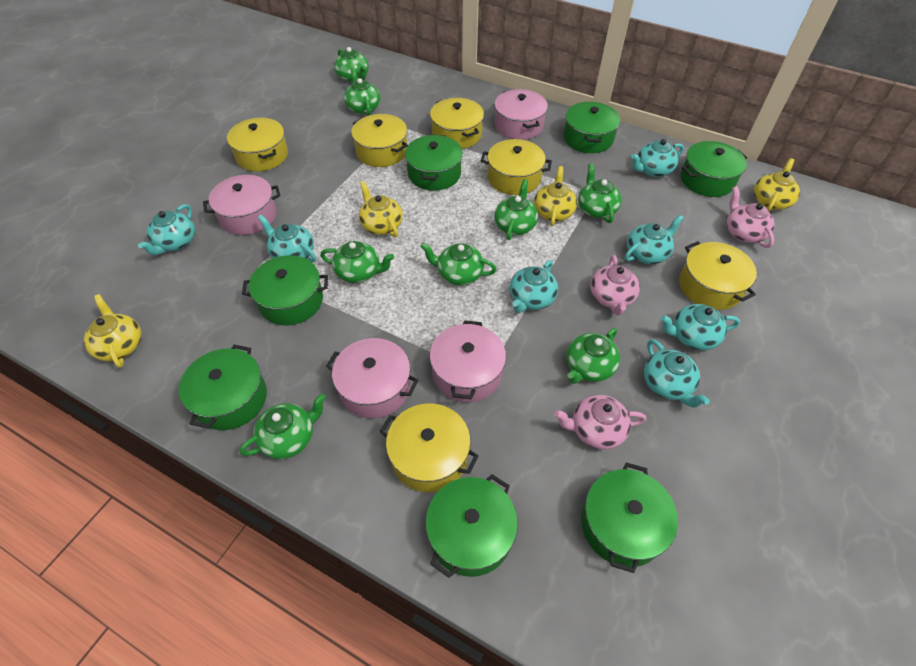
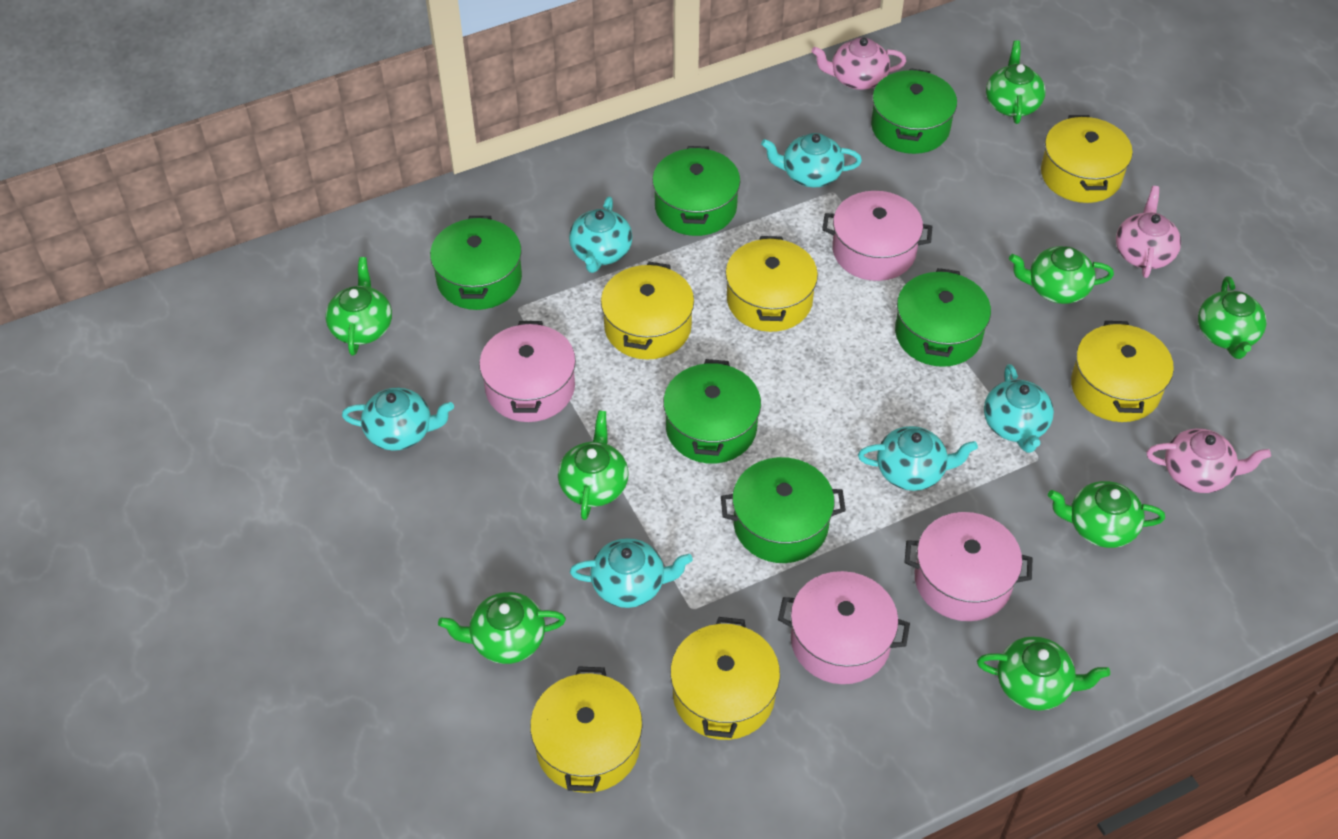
green pot: [179,344,267,430] [242,255,328,325] [405,135,463,191] [426,474,518,578] [564,102,620,153] [581,462,678,573] [681,141,747,197] = 7 -> [430,216,522,310] [652,146,740,236] [663,359,761,464] [721,457,846,563] [871,68,957,154] [895,268,991,367] = 6
turquoise teapot: [138,204,195,255] [258,215,316,262] [510,260,558,313] [625,215,684,264] [631,139,684,177] [644,339,710,408] [660,304,740,350] = 7 -> [342,388,454,451] [569,197,633,273] [570,538,693,608] [761,133,862,187] [858,426,978,491] [984,364,1054,453] = 6
yellow teapot: [84,294,142,368] [359,181,403,238] [534,166,577,226] [754,158,800,211] = 4 -> none = 0

